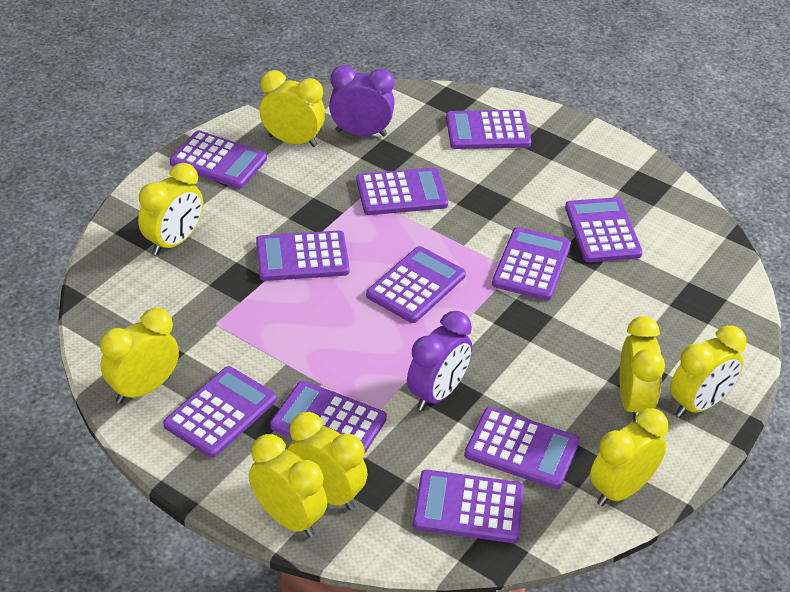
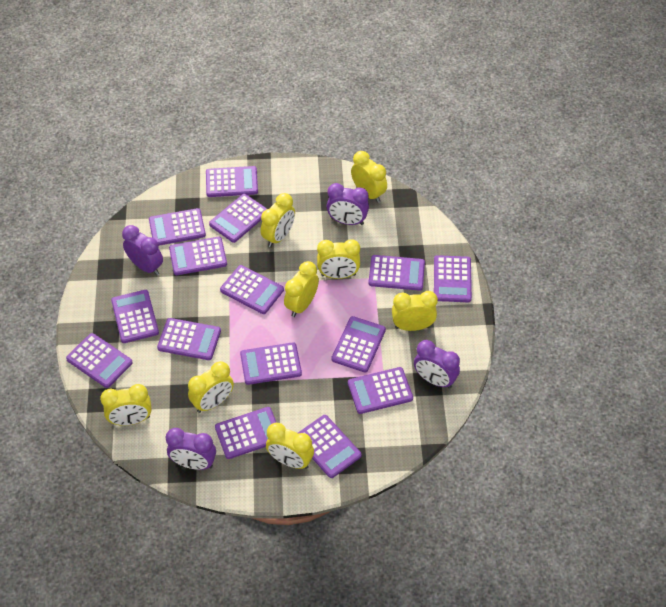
purple calculator: [163,366,277,458] [170,131,267,189] [256,231,350,281] [270,381,387,454] [356,168,448,215] [366,246,466,323] [413,470,524,543] [446,110,531,149] [464,407,580,489] [492,227,571,300] [565,197,643,262] = 11 -> [66,333,133,388] [111,290,159,343] [149,208,206,245] [157,318,221,360] [169,237,227,275] [206,166,258,197] [209,194,267,243] [215,407,277,459] [220,265,284,314] [240,342,302,385] [298,415,361,478] [331,316,386,372] [348,367,413,414] [368,255,425,291] [434,255,472,302] = 15
purple clock: [329,65,395,137] [407,311,472,411] = 2 -> [122,225,163,275] [166,428,216,470] [327,183,369,225] [414,340,460,388] = 4

